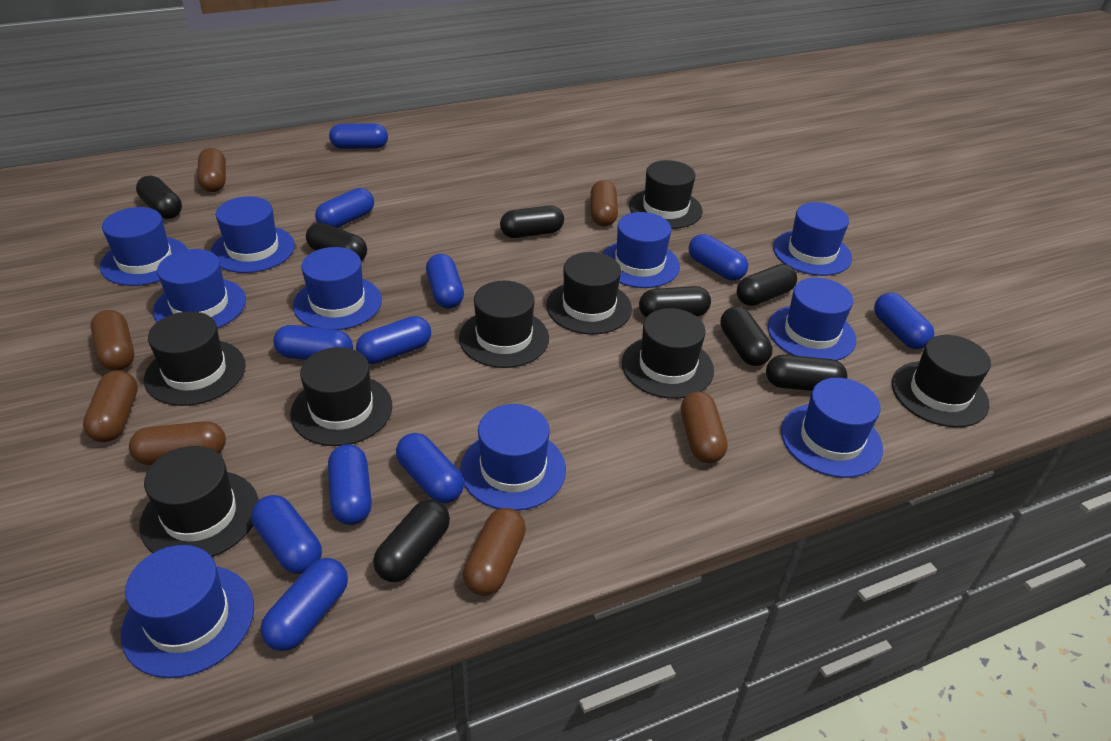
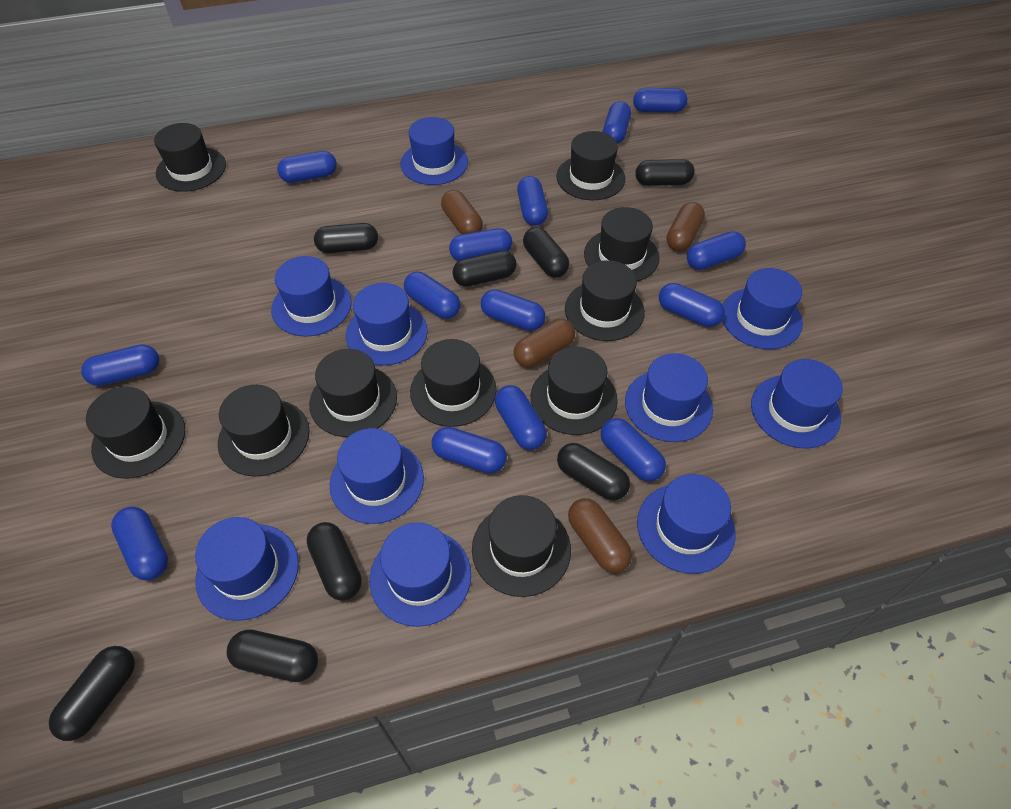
black hat: [139,446,259,557] [144,311,246,406] [290,347,392,446] [459,281,549,368] [546,252,632,334] [622,308,714,399] [629,160,702,229] [892,335,991,427] = 8 -> [86,387,185,479] [154,123,226,192] [218,385,310,476] [309,349,397,437] [410,339,496,427] [472,495,571,597] [531,347,618,435] [556,131,625,200] [565,260,645,341] [584,207,660,282] = 10
blue capsule: [251,495,322,574] [261,558,348,651] [273,325,353,360] [315,188,374,228] [328,444,372,525] [329,123,388,149] [356,316,431,364] [396,433,464,503] [426,254,464,309] [689,234,748,280] [874,293,934,349] = 11 -> [81,344,159,386] [111,507,168,580] [277,151,337,183] [404,272,461,319] [432,427,507,473] [449,228,512,261] [481,289,546,331] [495,385,547,450] [517,176,548,226] [601,418,666,481] [603,101,631,144] [633,88,687,113] [659,283,725,327] [687,231,746,270] = 14
brown capsule: [83,370,138,442] [90,310,134,371] [129,421,226,465] [197,148,226,192] [463,508,526,596] [590,180,618,227] [681,391,728,463] = 7 -> [441,190,483,235] [513,319,575,367] [568,498,632,573] [667,202,705,251] = 4

